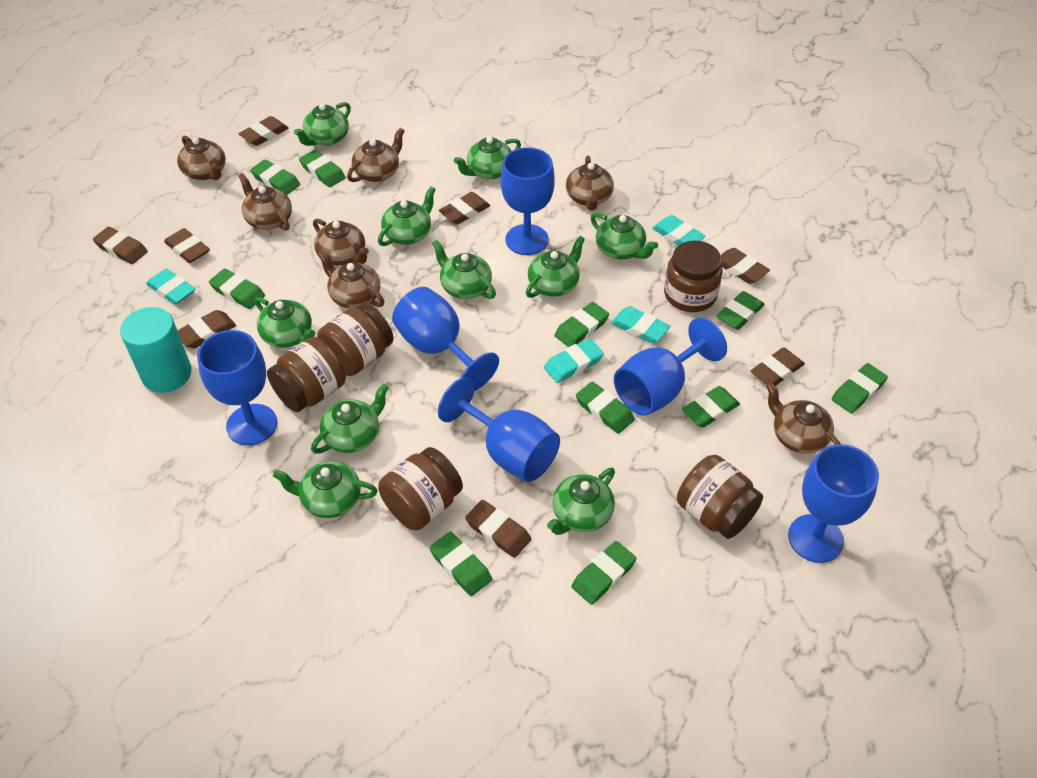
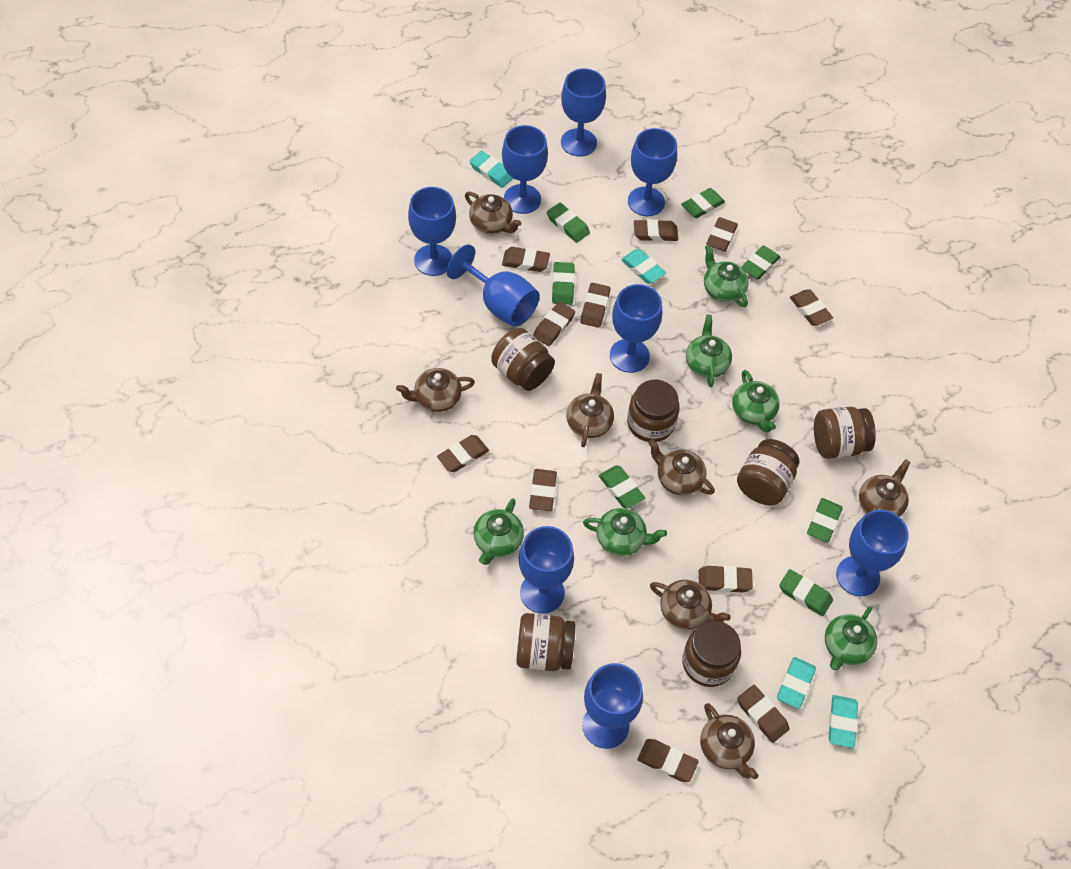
blue goblet: [197,330,277,445] [392,287,499,391] [438,377,560,482] [501,147,555,255] [614,318,727,416] [788,444,879,563] = 6 -> [408,187,456,276] [447,245,540,327] [502,125,548,214] [519,526,574,614] [561,68,606,156] [582,663,643,749] [610,284,662,373] [628,128,677,216] [836,510,909,596] = 9
brown eraser: [93,227,148,264] [164,228,210,263] [177,310,236,348] [238,116,289,146] [439,192,490,225] [465,500,531,558] [721,248,770,284] [751,347,805,386] = 8 -> [437,435,489,472] [502,247,550,272] [529,469,557,511] [533,302,575,346] [580,283,610,328] [634,219,678,242] [637,739,699,782] [699,566,753,592] [706,217,738,251] [737,685,789,743] [790,289,833,326] = 11
brown jar: [267,337,346,412] [317,303,393,376] [378,447,463,530] [664,241,723,312] [677,455,763,539] = 5 -> [491,328,555,391] [516,613,576,671] [627,380,680,442] [682,621,741,687] [737,439,799,505] [814,407,876,459] = 6
green eraser: [209,268,265,309] [250,159,300,195] [299,150,345,187] [429,531,492,596] [555,302,609,347] [571,541,637,605] [576,381,635,434] [682,386,740,428] [716,291,765,330] [831,363,888,413] = 10 -> [547,203,590,243] [552,262,575,305] [599,465,645,509] [681,188,725,218] [741,245,780,279] [779,569,833,616] [807,498,843,543] = 7
green teapot: [255,297,315,348] [273,461,378,518] [294,102,351,146] [311,384,389,454] [378,186,436,246] [432,240,496,299] [454,136,521,179] [526,236,585,298] [547,467,615,535] [591,213,658,260] = 10 -> [473,498,524,565] [583,508,667,556] [686,315,732,387] [704,244,749,307] [732,370,780,432] [825,606,877,670] = 6
turquoise cylinder: [120,307,192,393] = 1 -> none = 0

